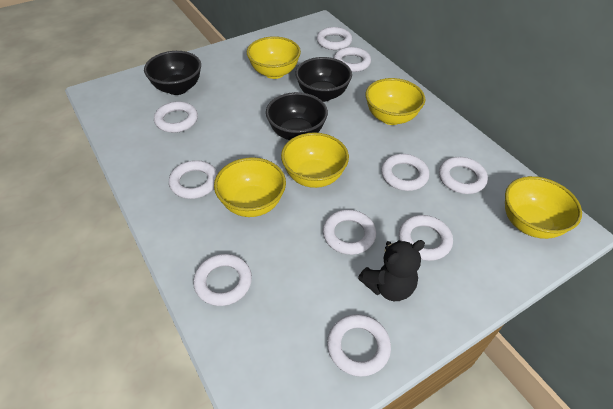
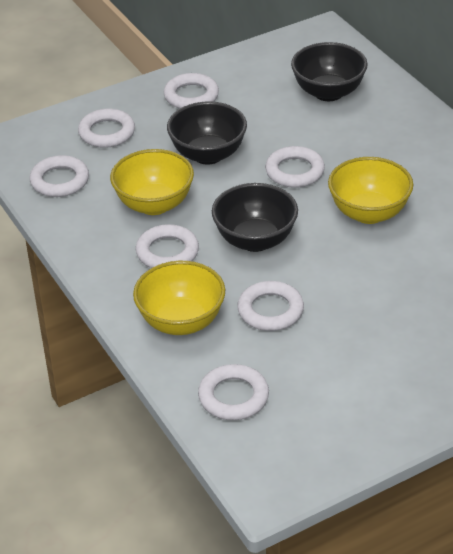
black teddy bear: [358,240,425,301] = 1 -> none = 0
white ring: [154,101,198,133] [169,160,218,199] [193,254,252,306] [317,27,352,50] [323,209,376,255] [327,314,391,377] [334,47,371,72] [381,154,429,191] [399,215,453,261] [439,157,488,194] = 10 -> [29,155,89,197] [78,109,135,148] [136,224,199,268] [164,73,219,109] [198,364,269,420] [237,281,304,331] [265,146,325,188] = 7
yellow bowl: [214,157,286,217] [247,36,301,79] [281,132,349,188] [366,78,425,125] [505,176,582,239] = 5 -> [110,149,194,215] [133,261,225,335] [328,157,413,224] = 3

